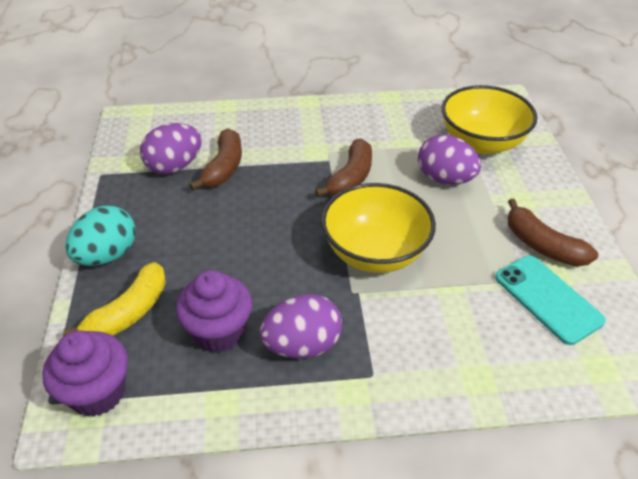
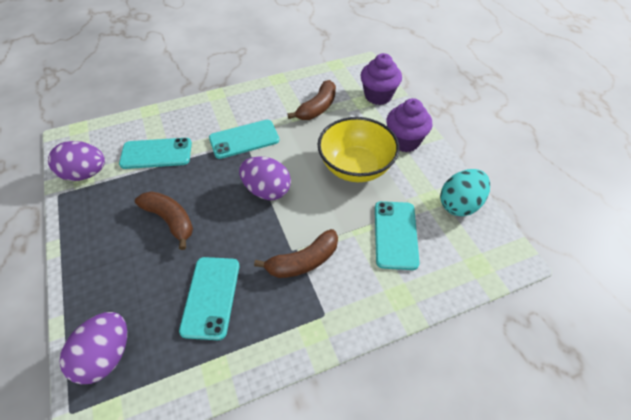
turquoise phone: [495,255,606,345] = 1 -> [119,138,192,169] [179,257,239,340] [209,120,280,159] [375,201,420,270] = 4
yellow banana: [64,262,166,336] = 1 -> none = 0
yellow bowl: [321,183,436,273] [442,85,537,154] = 2 -> [317,117,399,182] = 1

